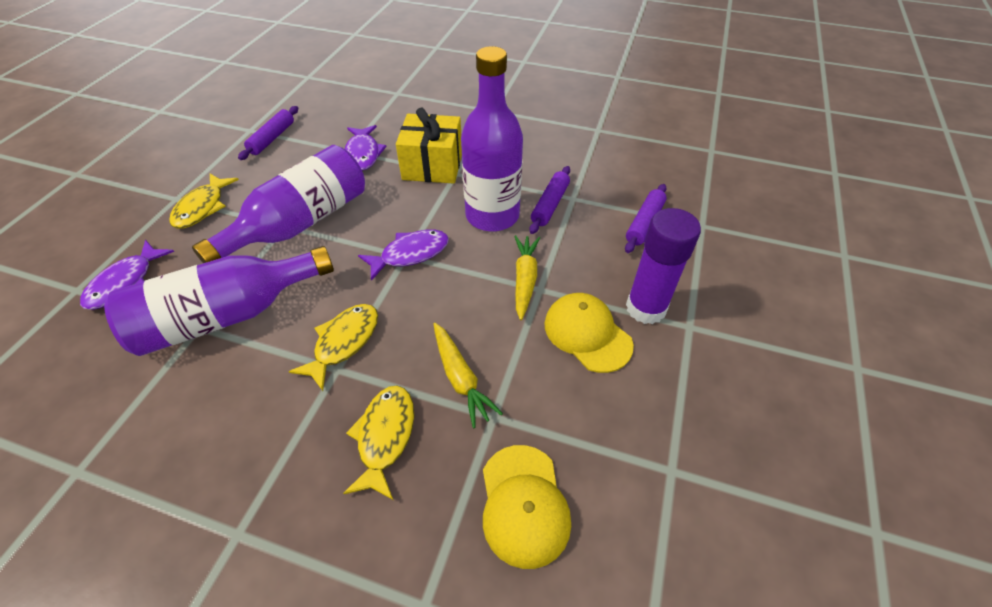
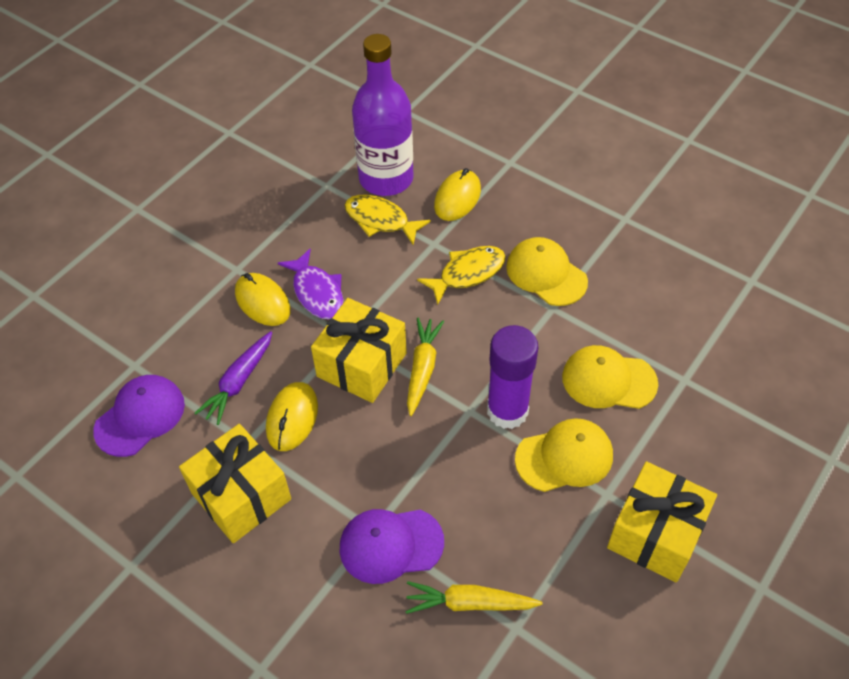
purple bottle: [104,246,334,356] [192,145,365,263] [461,46,523,232] = 3 -> [352,34,413,196] = 1
purple cap: none = 0 -> [93,375,185,457] [340,509,444,584] = 2
purple carrot: none = 0 -> [195,331,272,425] = 1
purple fish: [80,240,174,310] [345,125,387,171] [358,229,449,281] = 3 -> [278,249,344,319] = 1
purple rolling pin: [238,106,298,160] [529,166,570,234] [625,184,667,253] = 3 -> none = 0
yellow cap: [483,445,571,569] [544,293,634,373] = 2 -> [506,237,588,306] [515,418,613,492] [562,345,658,409] = 3
yellow fish: [169,174,239,229] [288,304,378,391] [343,386,414,500] = 3 -> [344,195,431,245] [417,246,506,305] = 2
yellow gift: [396,108,462,184] = 1 -> [179,424,291,543] [311,298,407,403] [607,461,717,582] = 3
yellow mouse: none = 0 -> [235,273,291,326] [266,382,318,451] [434,168,481,221] = 3

